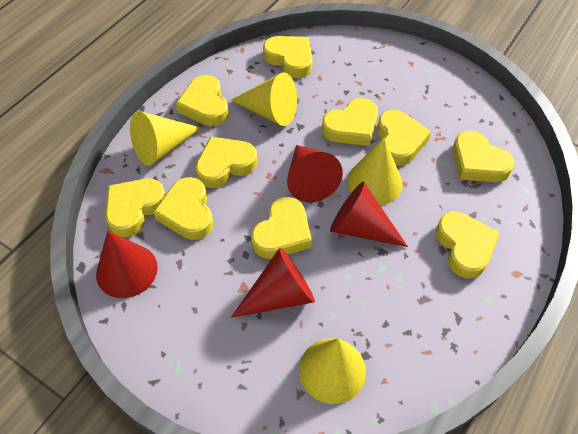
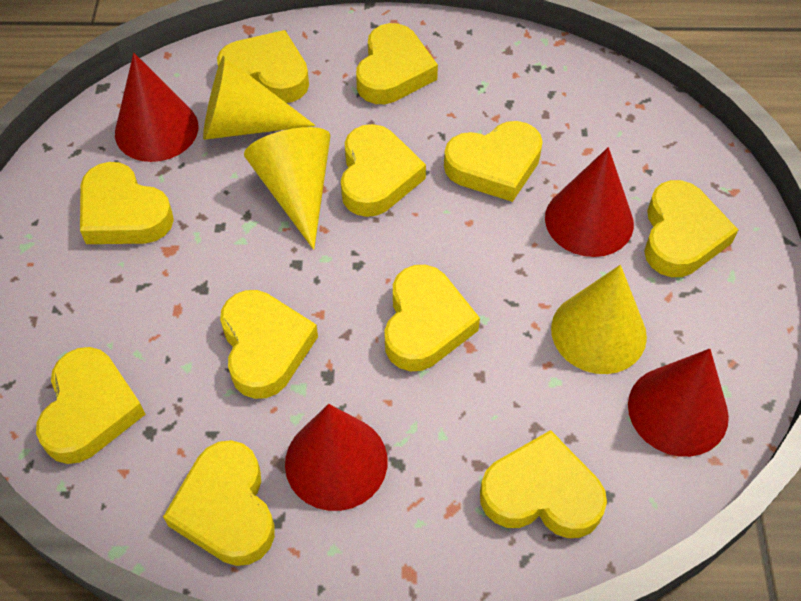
yellow cone: [130,111,201,166] [231,72,297,126] [299,339,366,404] [347,137,403,205] = 4 -> [203,56,315,140] [244,127,331,250] [551,265,647,374] = 3
yellow heart: [106,179,165,237] [153,177,213,240] [176,75,229,126] [195,137,257,188] [251,197,312,259] [263,36,312,78] [322,98,378,146] [377,110,431,166] [436,211,500,278] [452,131,514,182] = 10 -> [36,347,146,464] [80,162,174,244] [163,440,275,566] [217,30,309,103] [220,290,318,399] [341,124,426,217] [356,23,438,104] [384,265,480,371] [444,121,543,202] [480,430,607,538] [644,180,738,277] = 11

